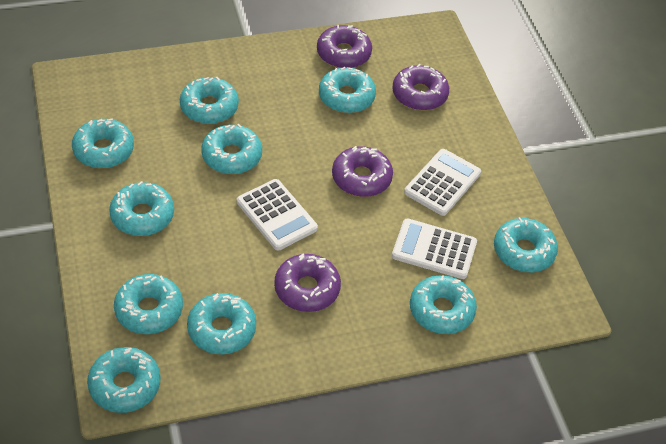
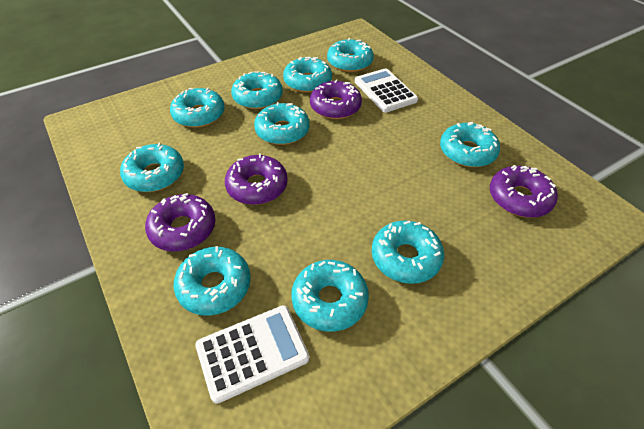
white calculator: [237,179,318,251] [392,218,477,279] [404,149,481,216] = 3 -> [195,305,309,404] [355,68,418,112] = 2

